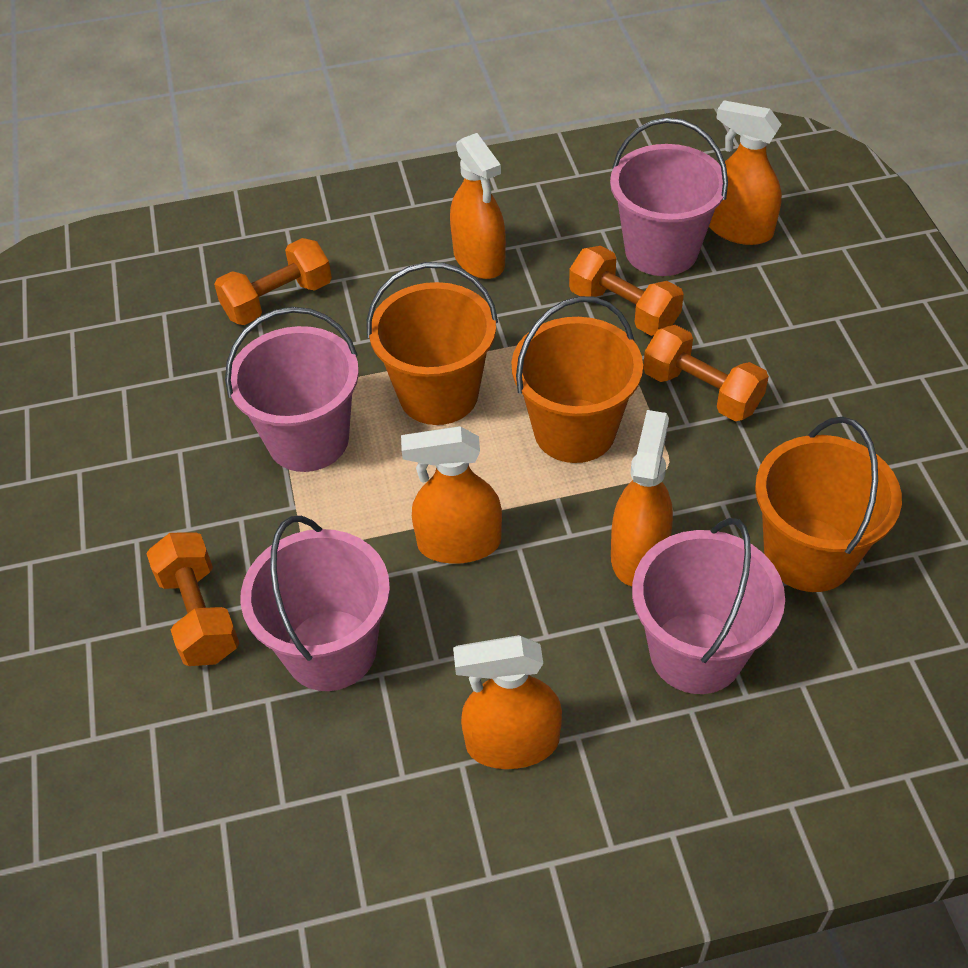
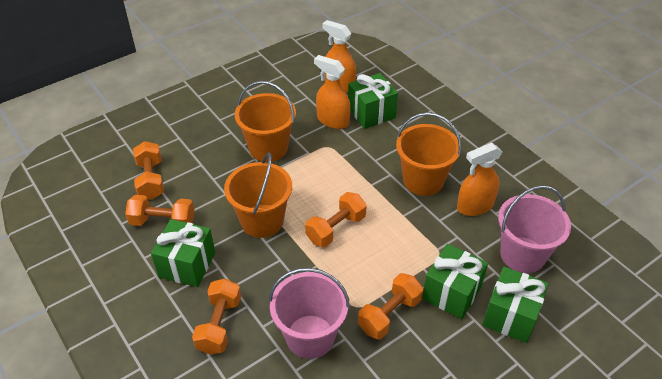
green gift: none = 0 -> [151,219,215,287] [348,73,398,129] [422,244,488,319] [482,267,549,343] = 4
orange dumbbell: [146,533,239,666] [214,238,332,325] [569,246,684,336] [643,325,769,421] = 4 -> [125,195,195,226] [133,141,164,200] [192,279,241,355] [305,192,367,247] [358,273,423,339] = 5
orange spray bottle: [401,426,502,564] [450,133,506,279] [453,635,562,769] [611,410,673,586] [709,100,782,245] = 5 -> [314,55,351,129] [322,20,356,92] [457,143,502,216] = 3
pink bucket: [225,307,359,472] [240,516,390,691] [610,118,728,276] [632,518,785,694] = 4 -> [269,268,350,359] [498,185,571,273] = 2

